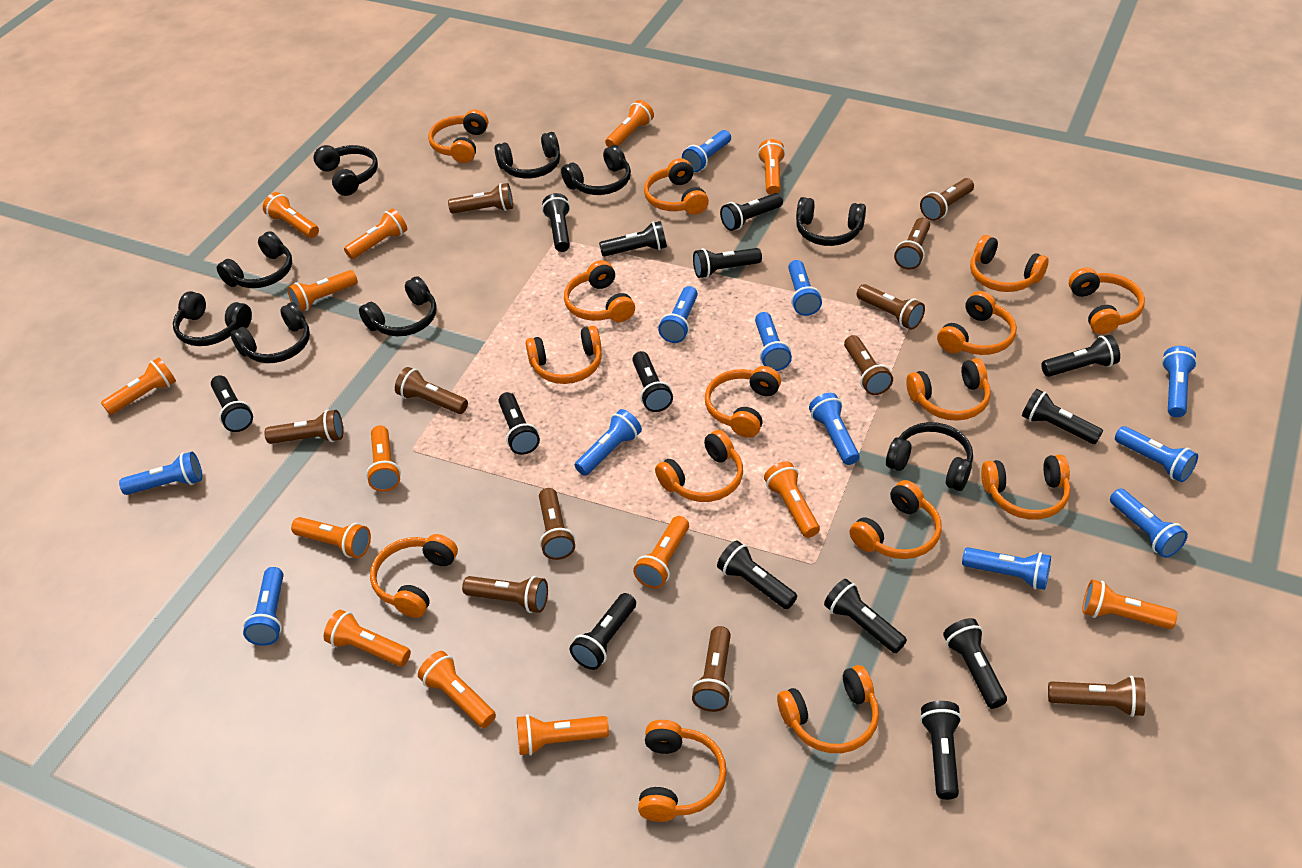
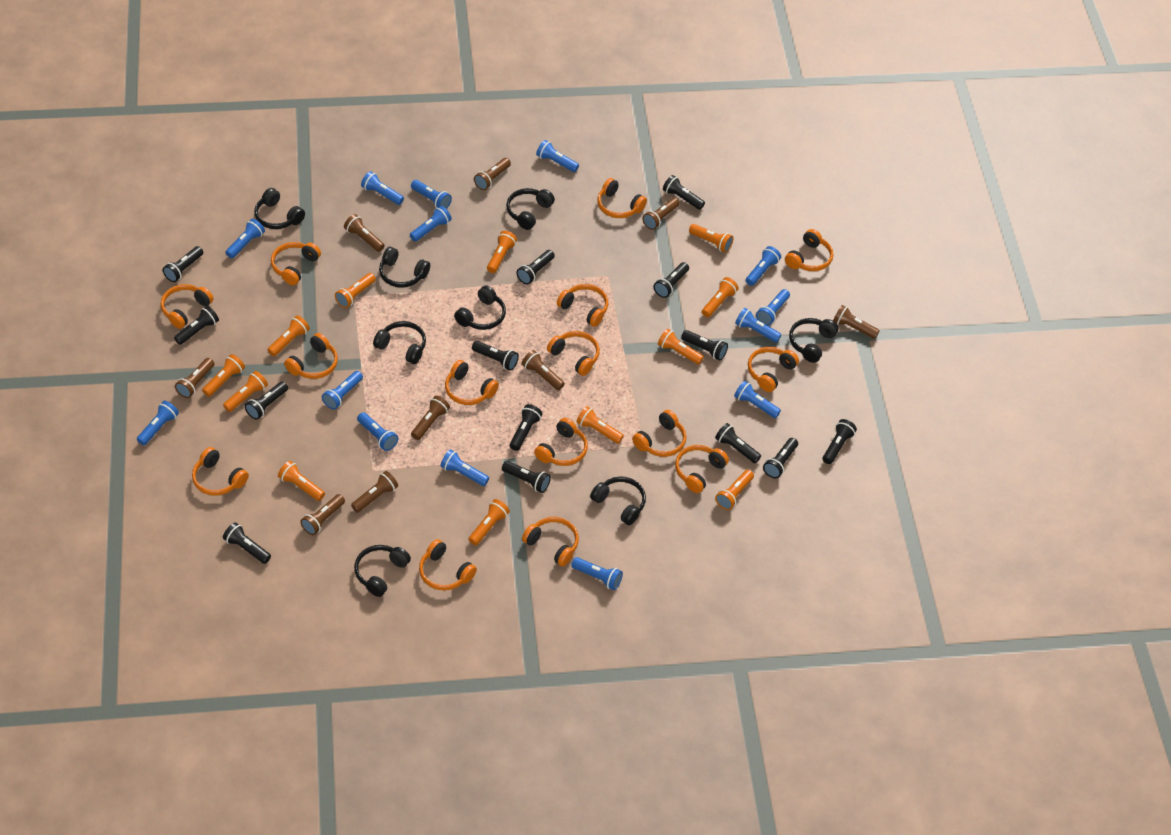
black headphones: [173,291,252,346] [217,231,292,288] [231,302,310,363] [314,145,378,196] [359,276,437,336] [494,132,560,178] [561,145,631,195] [796,197,866,246] [886,422,973,491] = 9 -> [254,188,305,229] [354,545,411,597] [373,321,426,364] [379,247,430,288] [454,285,506,330] [506,188,555,230] [590,476,646,525] [789,318,838,363] = 8
blue flashlight: [119,452,202,495] [243,567,283,646] [575,409,642,476] [658,286,698,343] [682,130,731,172] [755,312,792,371] [788,260,822,316] [809,393,860,465] [962,547,1051,590] [1110,489,1188,558] [1115,426,1198,482] [1162,346,1197,417] = 12 -> [137,400,179,445] [225,219,265,259] [322,371,363,409] [357,412,398,451] [361,171,404,205] [410,206,452,242] [411,180,452,209] [440,449,489,486] [536,140,579,172] [571,557,623,590] [734,381,781,418] [735,308,781,343] [746,246,781,286] [756,289,790,326] = 14
brown flashlight: [264,410,343,444] [395,367,468,414] [448,183,513,214] [462,576,548,613] [539,488,575,560] [692,626,731,712] [844,335,893,395] [856,284,925,330] [894,218,930,270] [920,178,974,221] [1048,676,1146,717] = 11 -> [175,358,215,398] [300,494,345,535] [344,214,385,252] [351,471,398,513] [411,396,450,440] [474,158,511,190] [522,350,565,390] [642,197,680,230] [833,305,880,339] = 9
orange flashlight: [101,357,176,415] [263,192,319,238] [288,270,358,311] [291,517,371,558] [324,610,411,667] [344,208,407,259] [366,425,401,492] [418,651,496,728] [517,714,609,756] [605,100,654,147] [633,516,689,589] [758,139,785,195] [764,461,820,538] [1082,580,1177,629] = 14 -> [202,354,245,397] [223,371,268,412] [268,315,310,356] [278,461,325,501] [335,273,376,308] [468,499,510,545] [487,231,517,273] [576,406,624,444] [658,329,704,365] [689,224,734,253] [702,277,739,317] [715,470,754,510] = 12

